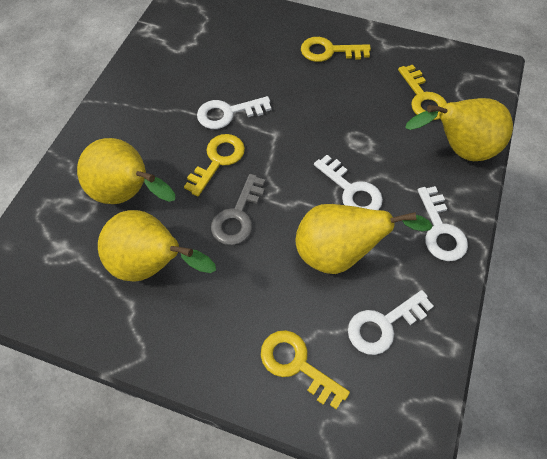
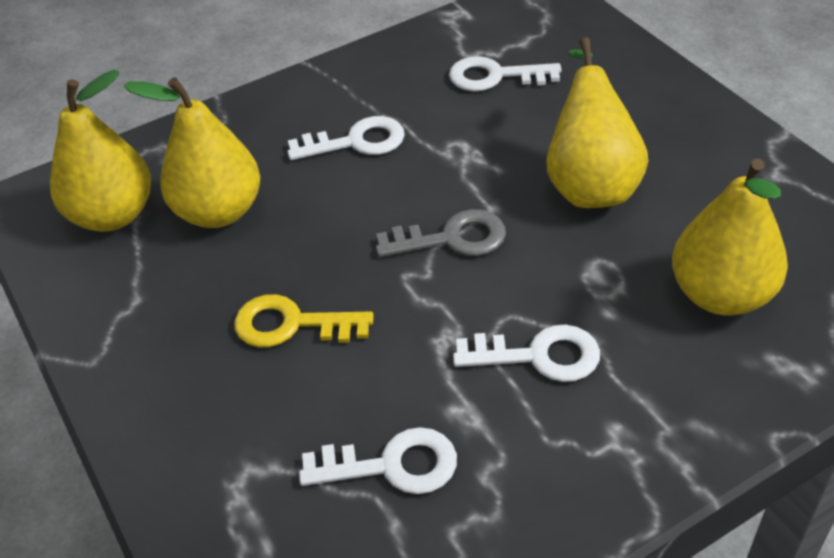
yellow key: [184,134,245,197] [261,330,350,409] [301,37,371,62] [398,65,447,120] = 4 -> [234,294,374,347] = 1

